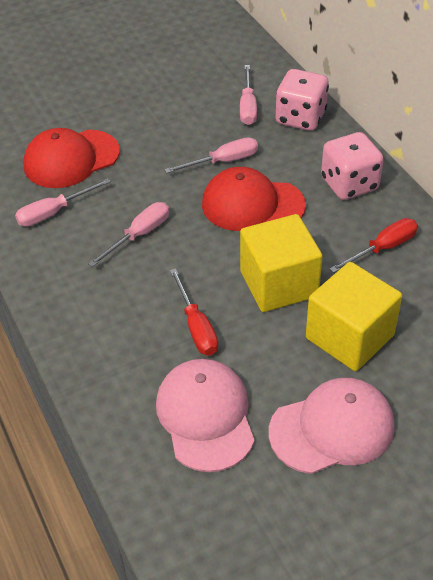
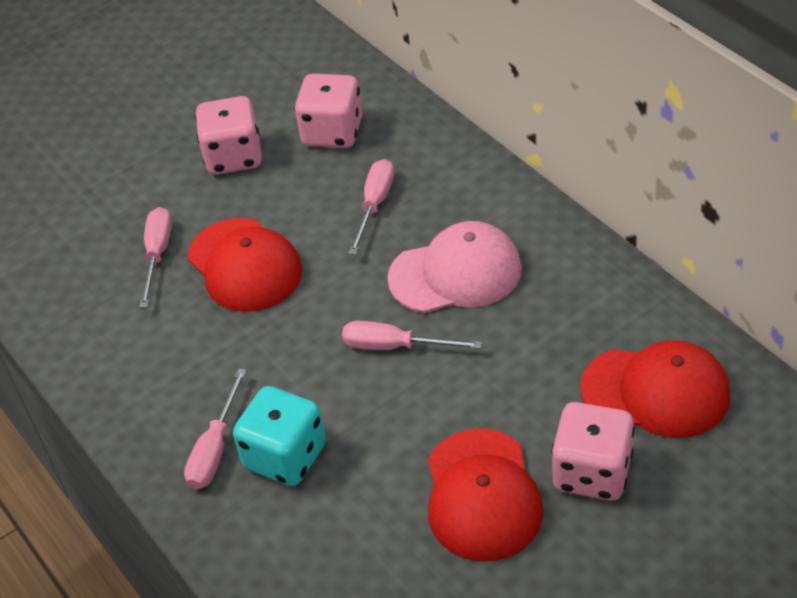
pink cap: [156,359,255,472] [269,378,394,474] = 2 -> [387,221,522,313] = 1
pink dice: [276,69,329,131] [321,132,384,200] = 2 -> [195,96,262,175] [294,74,362,148] [551,402,635,501] = 3
red cap: [24,128,120,188] [202,167,306,231] = 2 -> [188,218,302,312] [428,429,543,562] [580,340,730,438] = 3
red screwdriver: [170,268,218,356] [330,218,418,273] = 2 -> none = 0
turquoise dice: none = 0 -> [233,386,326,486] = 1
yellow cube: [240,214,323,312] [306,262,402,371] = 2 -> none = 0

